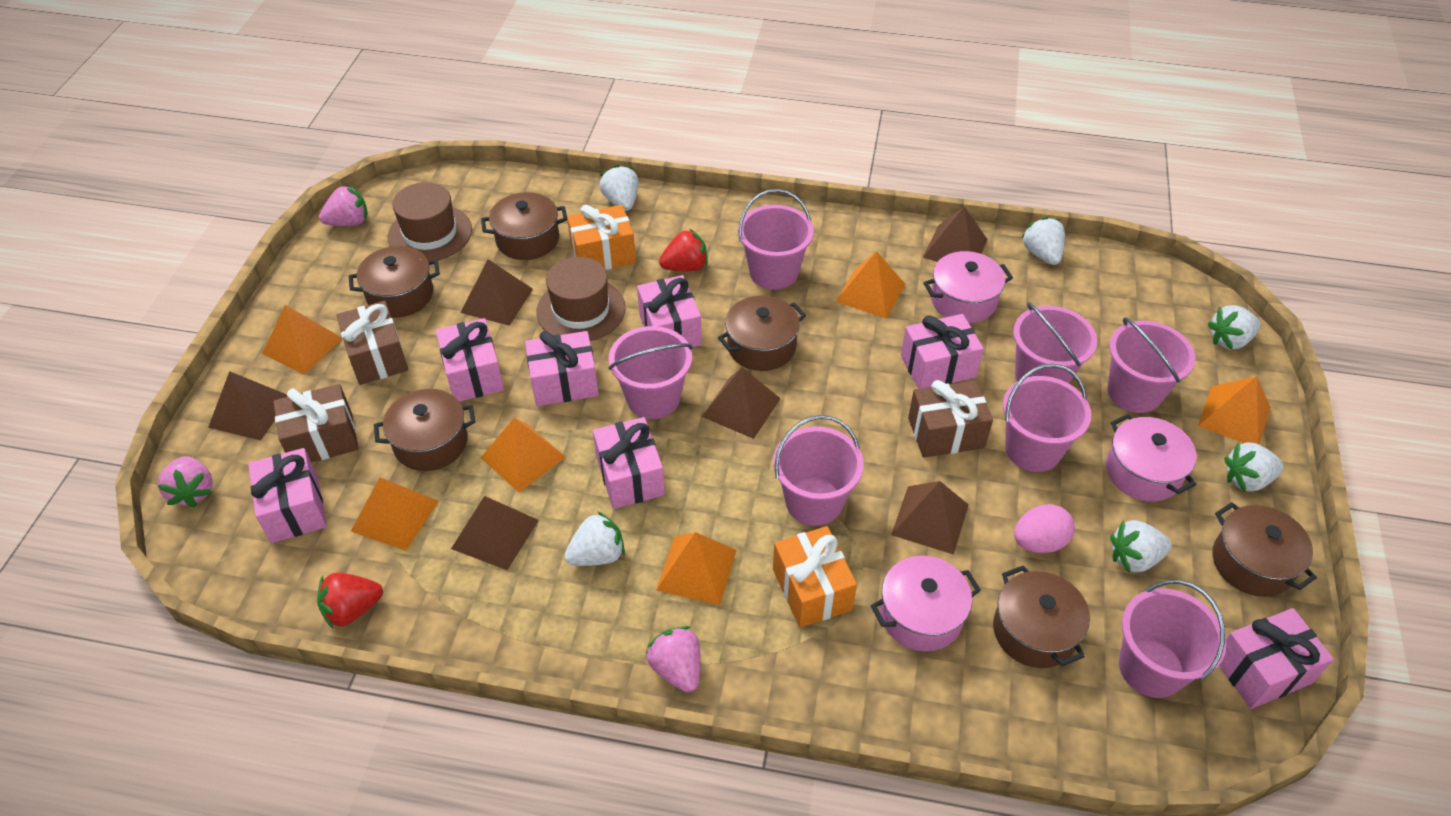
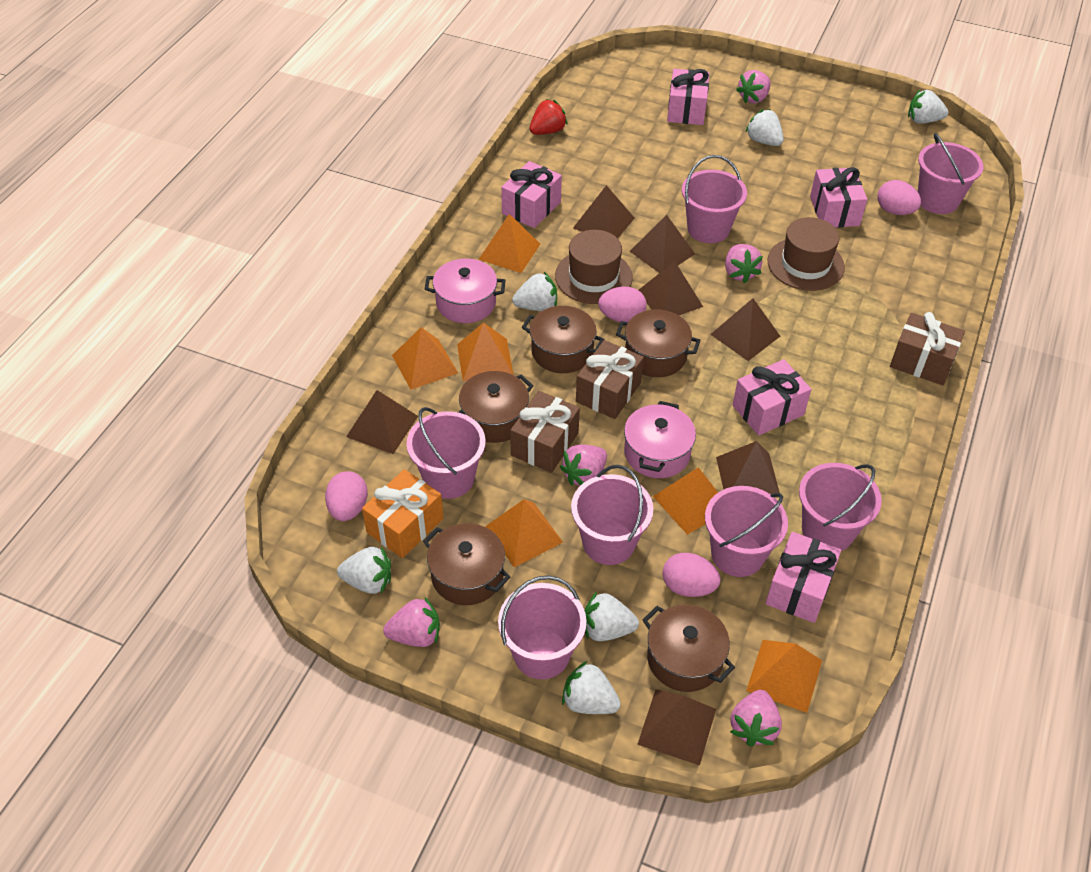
brown pot: [349,246,440,318] [374,389,475,471] [481,192,567,260] [718,296,806,371] [993,565,1090,668] [1212,502,1317,597] = 6 -> [423,523,510,605] [458,371,533,443] [522,306,605,373] [616,310,700,377] [643,604,735,692] = 5
brown pyramid: [208,371,288,440] [451,496,539,570] [460,259,533,326] [702,367,781,439] [891,481,969,555] [923,207,988,262] = 6 -> [346,390,418,454] [573,185,635,238] [630,215,695,273] [637,689,716,766] [638,261,703,315] [710,298,780,361] [716,441,780,498] = 7
orange gift: [567,205,636,270] [773,526,857,628] = 2 -> [362,469,444,558] = 1
pink egg: [1014,504,1075,553] = 1 -> [325,471,368,521] [598,286,647,322] [662,553,720,597] [877,180,921,215] = 4
pink gift: [248,448,327,543] [436,318,504,402] [525,331,599,406] [593,417,665,509] [637,275,702,347] [901,314,984,389] [1219,608,1334,709] = 7 -> [501,161,562,228] [667,69,709,125] [733,359,811,436] [765,532,841,623] [810,167,867,228] = 5
pink pot: [871,556,981,651] [923,251,1013,323] [1106,414,1197,501] = 3 -> [425,259,506,323] [624,401,696,478] = 2
pink strawberry: [158,456,213,508] [319,185,368,226] [646,626,701,693] = 3 -> [383,597,440,647] [560,445,607,486] [725,244,763,283] [730,690,782,747] [736,70,771,104] = 5
red strawberry: [317,572,383,628] [659,229,708,271] = 2 -> [530,99,568,135] = 1

